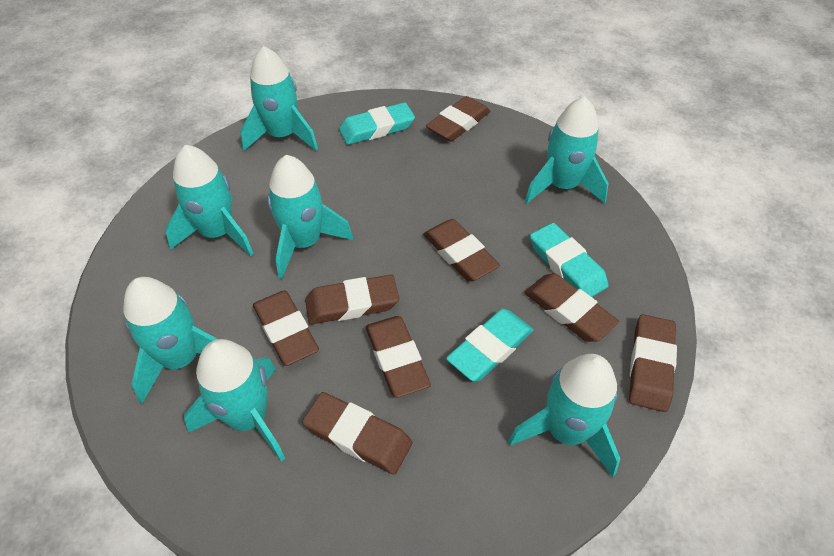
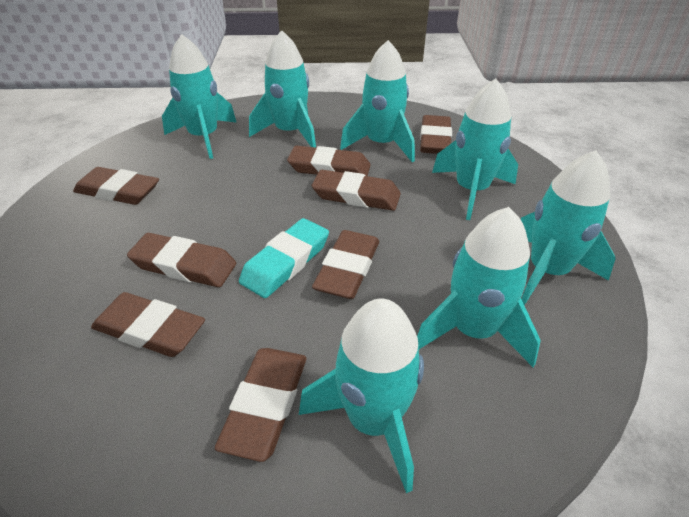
turquoise eraser: [339,102,415,145] [446,309,533,381] [530,223,609,297] = 3 -> [239,218,329,298] = 1

